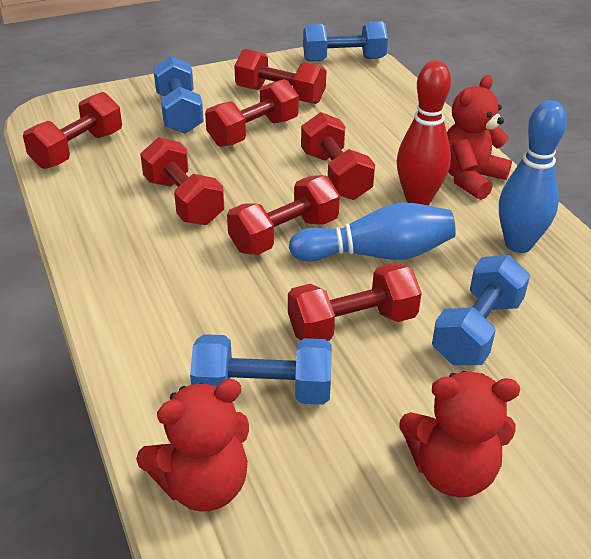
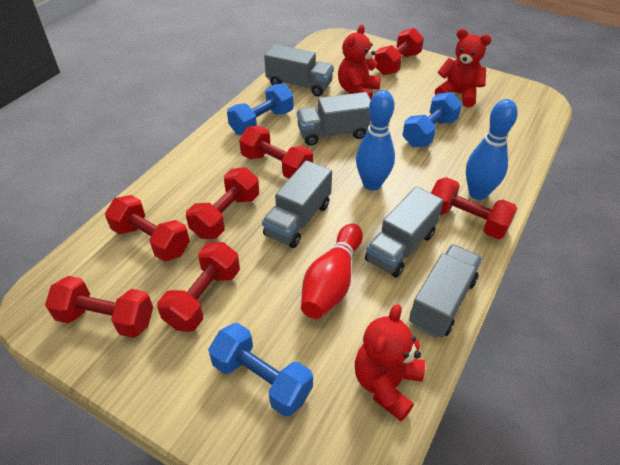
blue dumbbell: [153,56,204,134] [190,334,332,405] [303,21,388,62] [432,255,530,365] = 4 -> [208,323,313,417] [227,83,294,135] [403,92,462,147] = 3
grey truck: none = 0 -> [262,160,332,248] [264,44,334,96] [297,92,371,146] [365,186,444,278] [409,244,482,338] = 5

